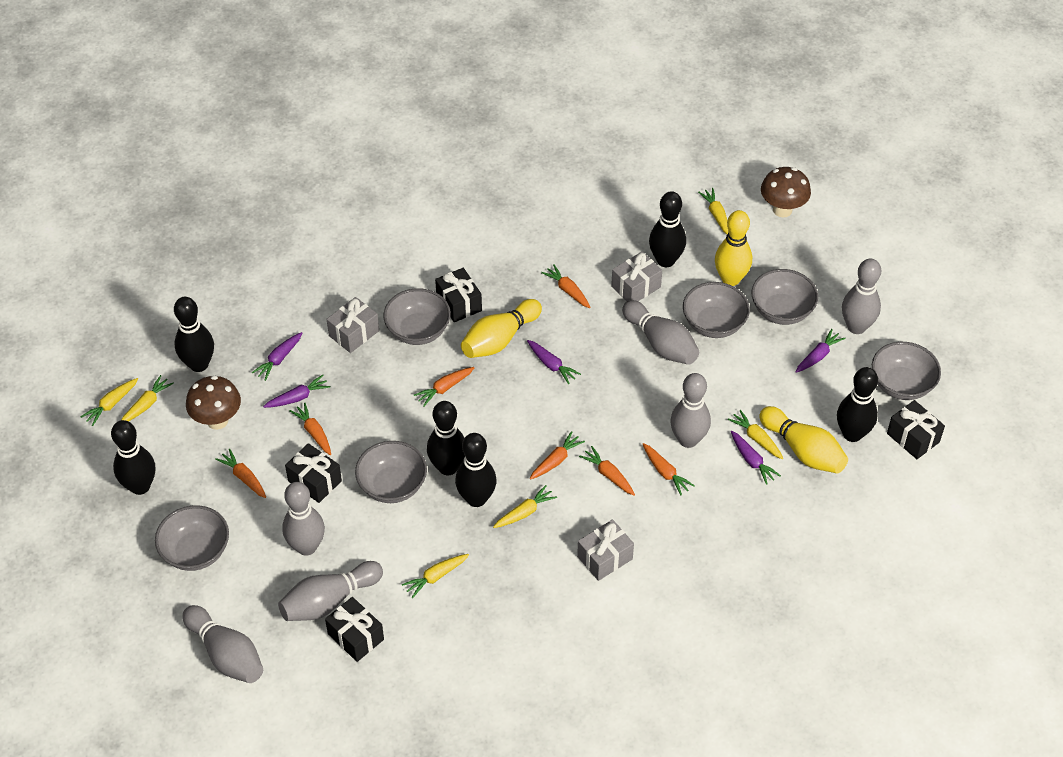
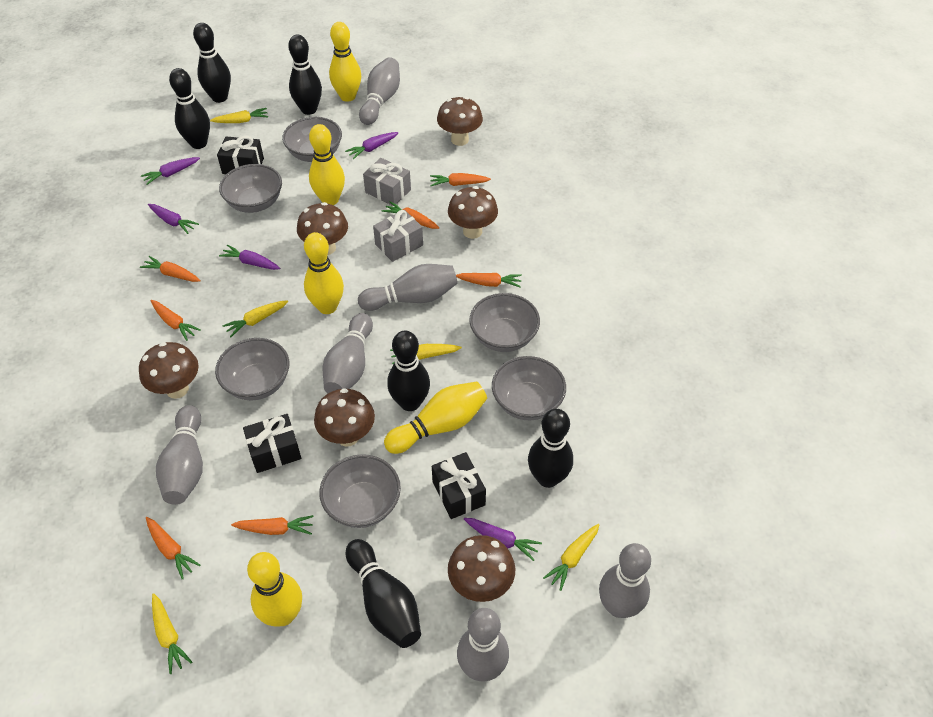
black gift: [285,443,342,503] [325,597,384,662] [435,268,482,322] [887,400,945,459] = 4 -> [217,136,264,174] [243,414,301,473] [432,452,486,519] = 3
brown mushroom: [186,376,241,430] [761,167,811,218] = 2 -> [139,342,199,399] [297,202,348,255] [314,388,375,447] [437,97,483,146] [448,186,498,239] [448,535,515,602] = 6
grey gift: [326,297,379,353] [577,519,634,581] [611,251,662,301] = 3 -> [363,158,411,206] [373,210,423,262] = 2
yellow bowling pin: [461,299,542,358] [715,210,752,286] [759,406,848,473] = 3 -> [247,552,302,627] [304,232,344,314] [309,124,345,205] [329,22,361,102] [384,381,487,454] = 5
yellow carrot: [80,378,138,426] [121,375,174,422] [402,554,469,598] [493,485,557,528] [698,188,729,234] [728,410,783,459] = 6 -> [152,593,192,674] [210,108,268,123] [223,300,288,337] [390,344,462,364] [543,524,599,591] = 5

